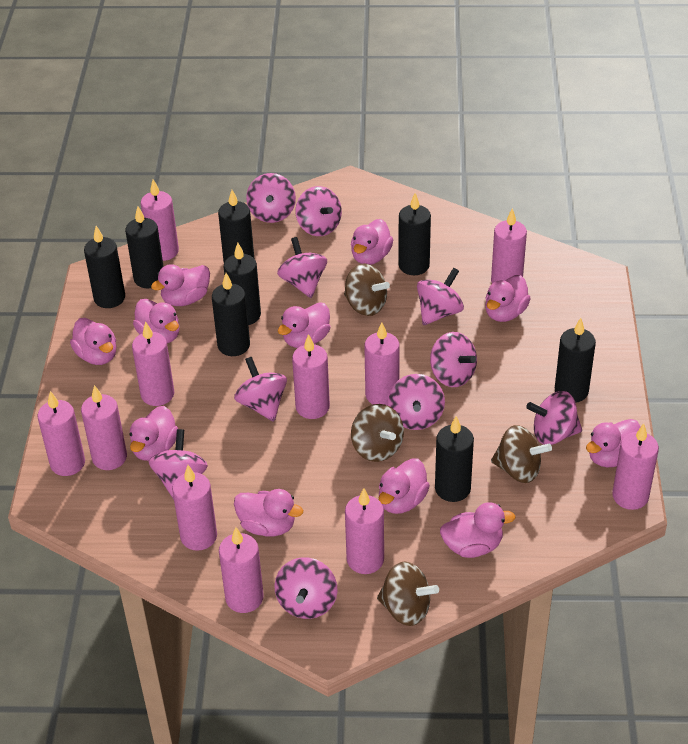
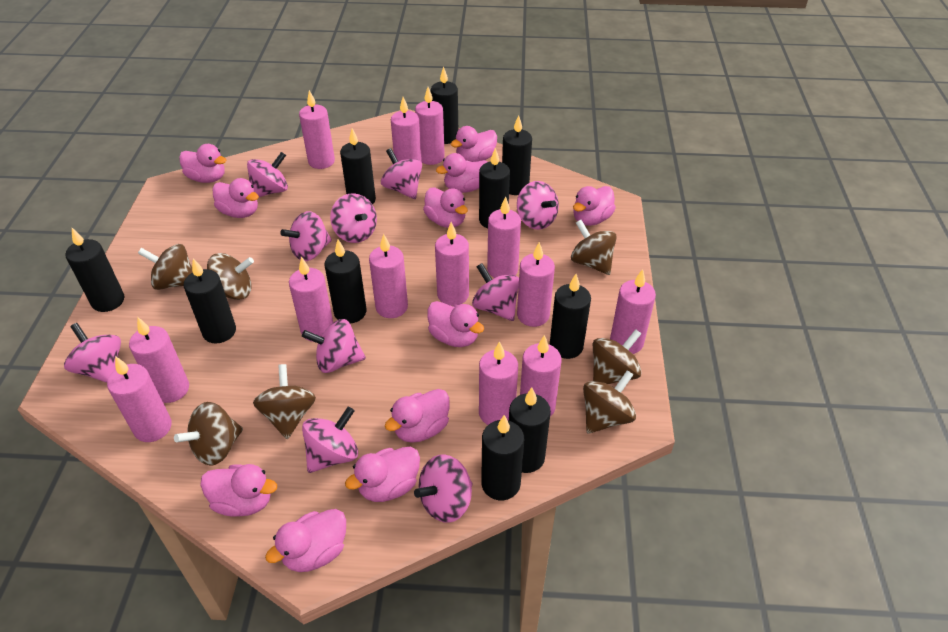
black candle: [84,226,125,308] [125,207,164,288] [212,273,250,356] [218,190,254,263] [224,243,261,325] [398,193,431,275] [435,416,474,502] [555,318,596,403] = 8 -> [66,228,124,312] [184,258,236,343] [325,239,367,323] [340,128,376,205] [431,66,458,144] [479,148,510,229] [481,415,524,500] [502,115,532,195] [509,388,551,473] [550,274,591,359] = 10
brown spinning top: [344,264,390,316] [351,404,404,462] [377,562,439,626] [491,425,552,483] = 4 -> [138,244,193,290] [174,402,243,466] [207,253,254,300] [253,364,316,439] [571,220,617,275] [583,370,636,434] [593,329,642,384] = 7
pink candle: [37,391,85,476] [81,385,127,470] [132,321,174,406] [141,179,179,261] [172,465,217,551] [219,527,264,613] [292,334,330,419] [345,488,384,574] [364,322,400,406] [491,208,527,283] [612,423,659,510] = 11 -> [107,356,172,442] [129,317,189,403] [289,257,333,342] [299,90,335,169] [369,234,408,318] [391,97,422,162] [415,87,445,165] [435,222,469,306] [479,341,518,425] [487,196,521,278] [517,242,555,327] [520,335,562,417] [610,269,656,354] = 13

